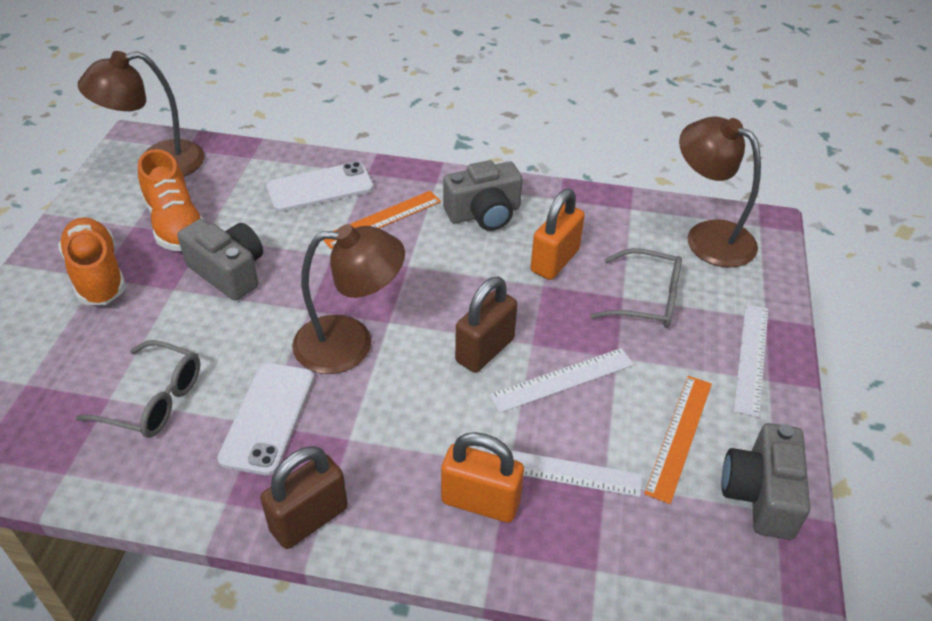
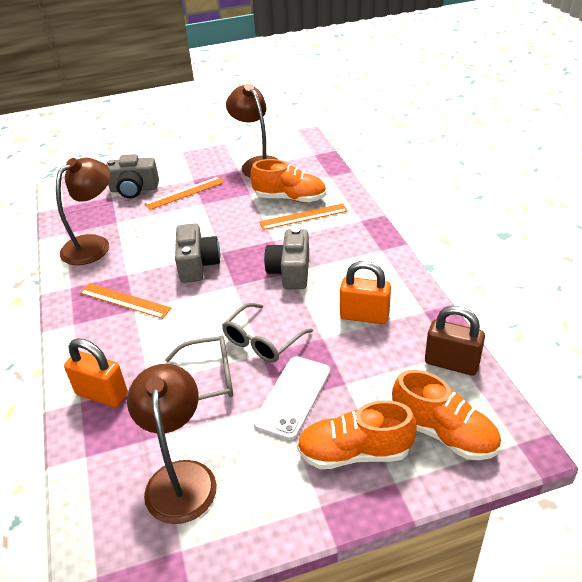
brown padlock: [260,446,348,549] [455,277,518,373] = 2 -> [425,306,485,376] = 1
orange ruler: [323,191,441,249] [644,376,712,504] = 2 -> [80,283,172,319] [144,176,225,210] [259,203,348,230] = 3
orange shoe: [58,217,126,305] [138,149,204,251] = 2 -> [251,159,326,203] [297,400,417,469] [392,370,501,460] = 3
white phone: [217,363,314,475] [266,162,374,212] = 2 -> [253,357,330,440] = 1
white ruler: [478,447,642,497] [489,348,634,413] [734,304,769,418] = 3 -> none = 0

